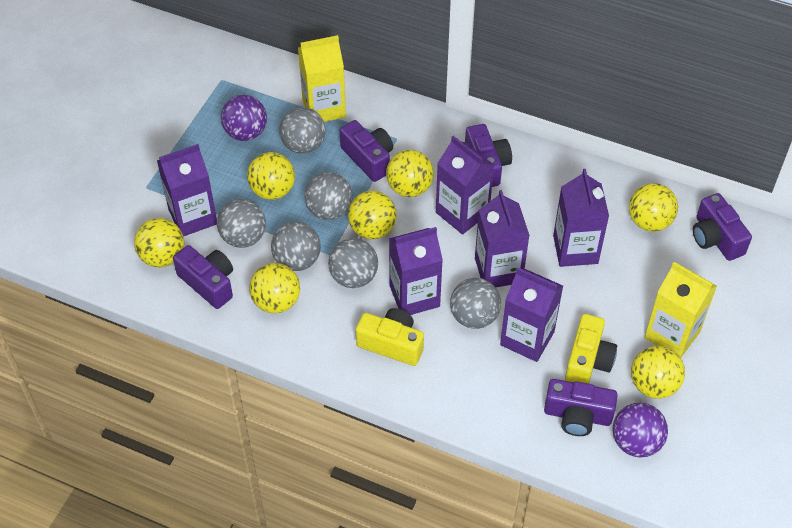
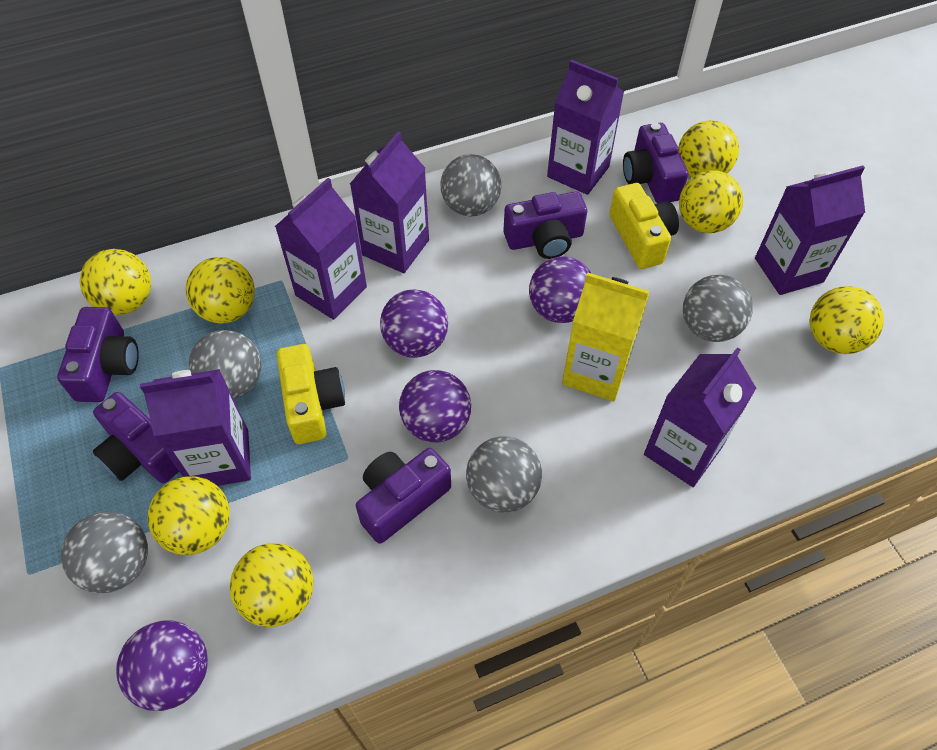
grey ball: [217,199,266,248] [271,222,321,271] [279,107,326,154] [304,172,353,220] [328,238,378,288] [450,278,501,329] = 6 -> [61,512,148,593] [188,330,262,399] [440,154,501,217] [466,436,542,513] [683,275,753,342] = 5
purple ball: [221,95,267,141] [613,403,668,458] = 2 -> [116,620,208,711] [380,290,448,358] [399,370,471,442] [529,256,592,323] = 4
yellow carton: [298,35,346,122] [644,262,717,358] = 2 -> [562,272,649,402] = 1

